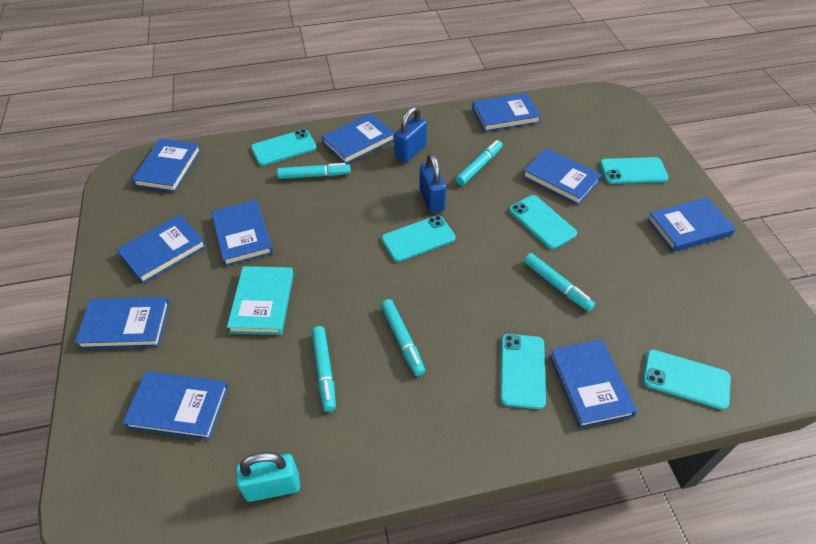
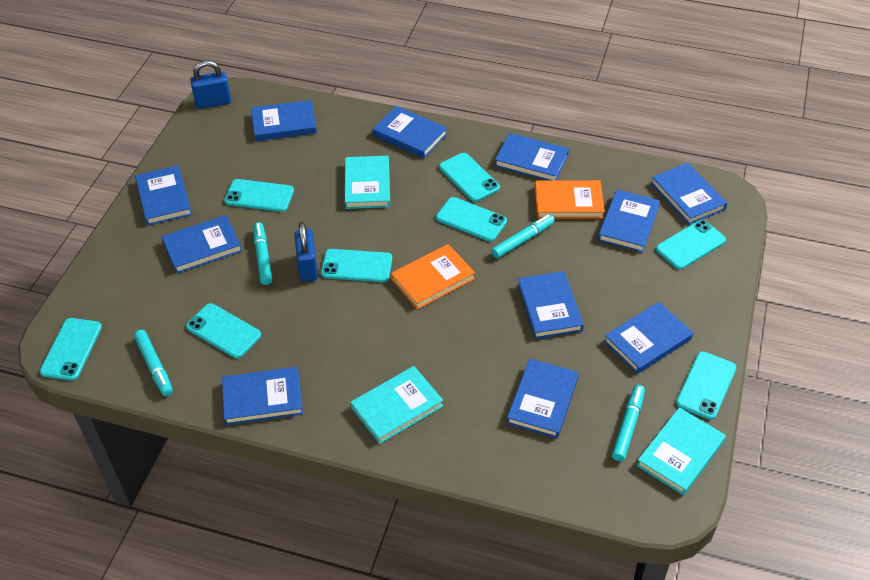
blue book: [75,297,170,349] [116,215,206,284] [122,371,229,440] [132,138,201,192] [211,200,273,266] [322,113,395,164] [472,93,541,132] [523,148,602,205] [549,340,637,428] [647,197,736,252] = 10 -> [135,165,192,226] [162,215,242,273] [222,367,303,425] [251,100,317,141] [373,106,447,158] [495,133,569,181] [507,359,579,438] [518,271,584,339] [598,190,660,253] [604,302,693,374] [651,163,727,225] = 11
orange book: none = 0 -> [391,244,475,310] [535,180,605,219] = 2
turquoise book: [227,266,294,335] = 1 -> [345,156,390,209] [351,366,443,444] [636,407,726,495] = 3
turquoise marker: [277,163,351,179] [311,326,336,412] [381,299,425,376] [456,140,503,185] [524,253,595,311] = 5 -> [134,330,173,396] [253,222,272,285] [491,214,555,258] [612,385,645,461] = 4
turquoise padlock: [236,452,300,502] = 1 -> none = 0
turquoise phone: [251,129,317,166] [381,215,456,262] [500,334,546,409] [509,195,577,249] [600,157,669,184] [643,349,731,410] = 6 -> [40,318,102,381] [186,303,261,358] [224,179,294,212] [321,249,392,282] [436,197,507,242] [439,153,500,202] [656,220,726,269] [676,351,737,420] = 8

